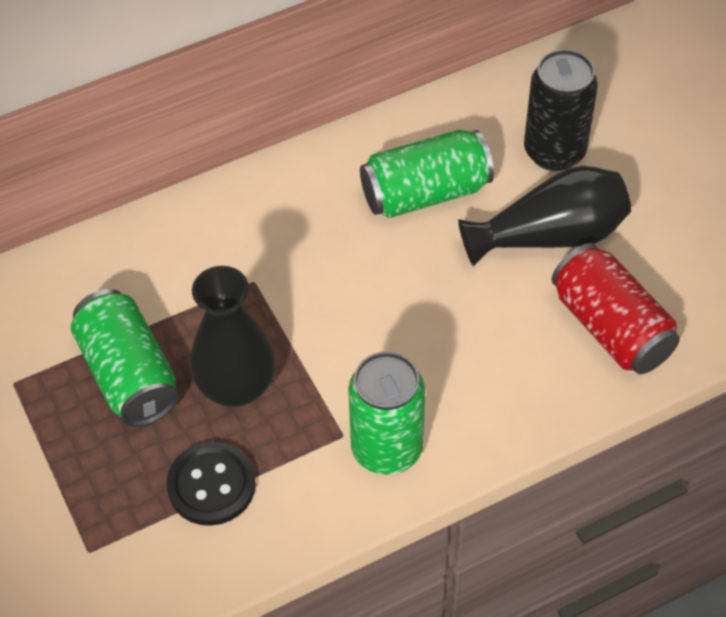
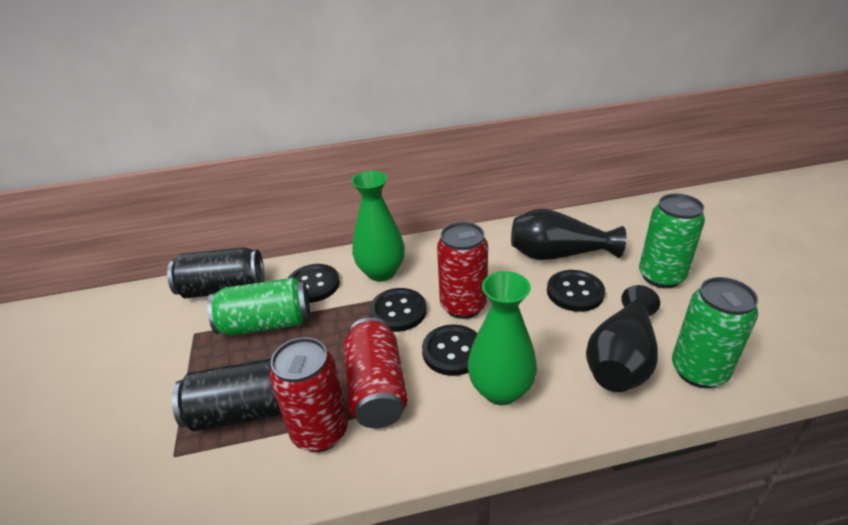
black button: [166,442,256,526] = 1 -> [288,264,340,303] [370,288,427,332] [422,324,478,376] [547,270,605,312] = 4
black can: [524,49,598,171] = 1 -> [167,247,264,298] [172,359,281,432] = 2
green vase: none = 0 -> [351,171,405,281] [468,271,537,405] = 2
red can: [552,243,680,374] = 1 -> [270,337,348,452] [343,318,408,428] [437,222,488,319] = 3

